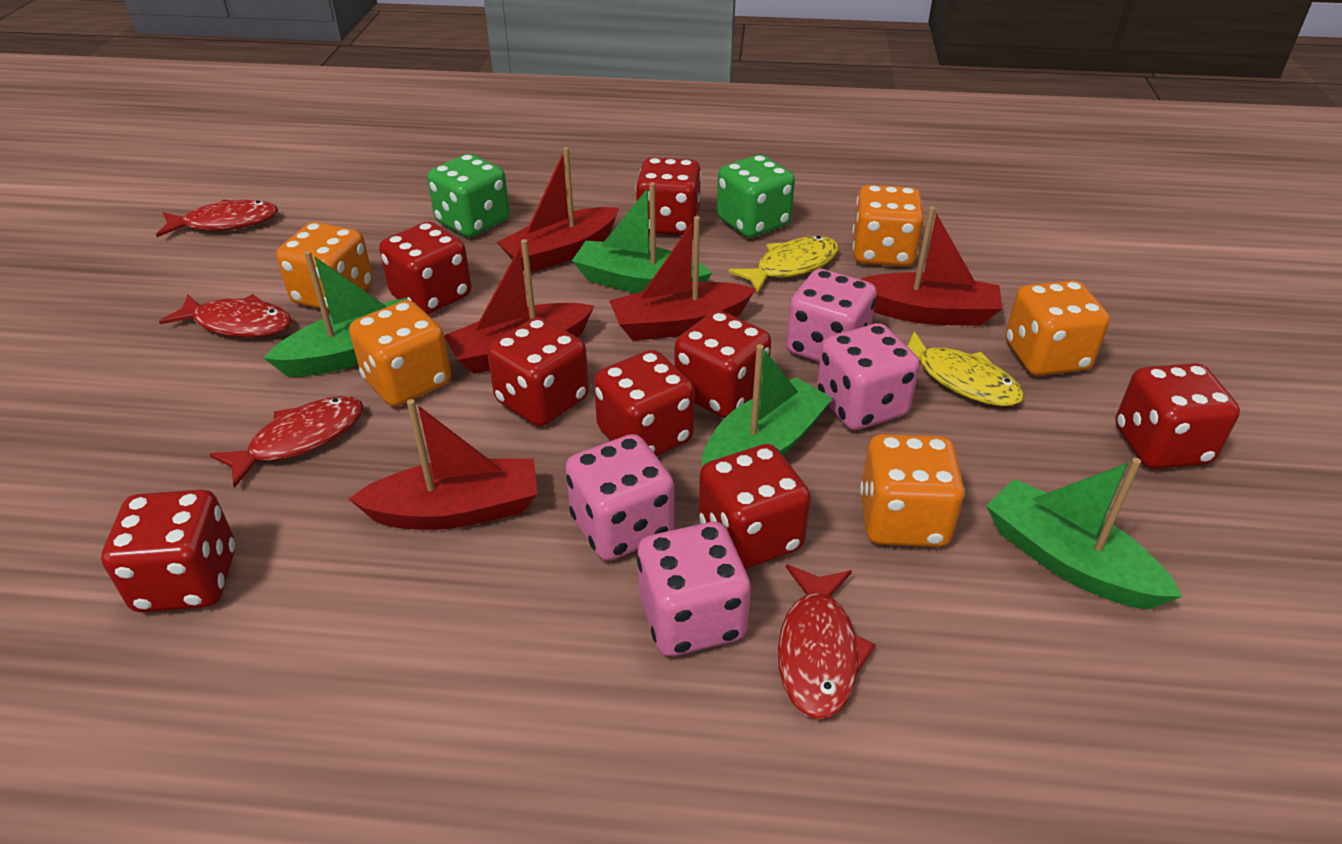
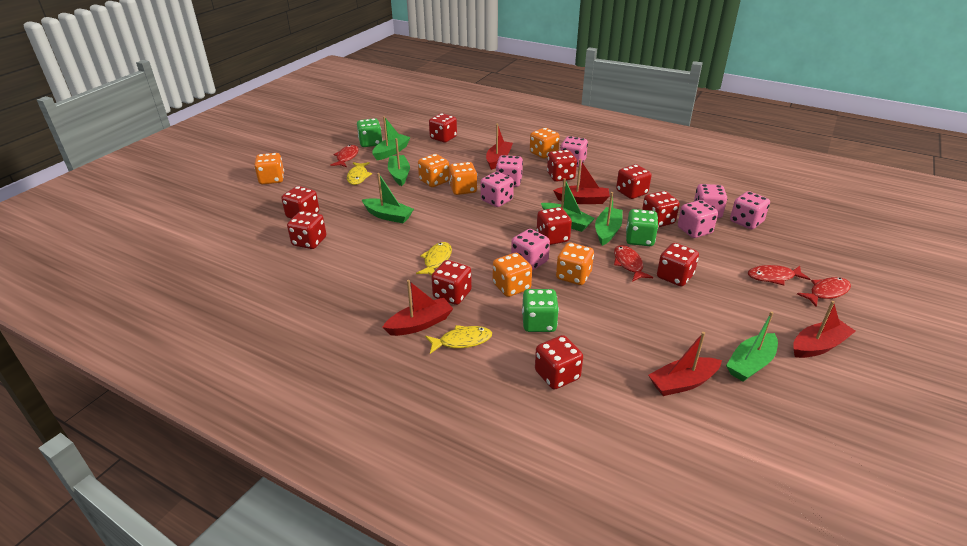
green boat: [264,251,408,377] [572,182,712,293] [702,344,833,467] [986,458,1182,610] = 4 -> [362,173,414,223] [372,116,411,160] [388,138,410,186] [541,178,595,232] [595,192,623,246] [726,311,778,382] = 6
green dice: [427,154,510,237] [717,155,795,238] = 2 -> [357,118,382,147] [522,289,559,332] [626,209,658,246] = 3
orange dice: [276,222,373,311] [349,300,451,407] [852,185,924,267] [860,434,965,547] [1005,280,1110,376] = 5 -> [254,153,284,184] [418,154,449,187] [449,162,477,195] [493,253,532,297] [530,128,560,159] [556,242,594,285] = 6
pink dice: [566,434,675,561] [637,522,751,656] [786,269,877,362] [816,323,920,430] = 4 -> [481,171,514,207] [496,155,523,187] [511,229,550,271] [560,136,588,167] [678,200,718,238] [693,184,727,218] [730,191,770,229] = 7
red dice: [101,490,235,612] [379,222,472,315] [487,317,589,426] [594,350,695,456] [635,157,701,235] [675,310,771,418] [699,444,811,569] [1115,363,1240,469] = 8 -> [281,186,320,219] [287,211,326,249] [429,113,457,143] [431,260,472,305] [535,335,583,390] [537,207,572,245] [547,150,577,182] [616,164,652,199] [642,191,680,227] [657,243,699,286] = 10
yellow fish: [729,236,839,293] [907,331,1024,406] = 2 -> [347,162,372,185] [416,242,452,275] [425,325,492,354] = 3

